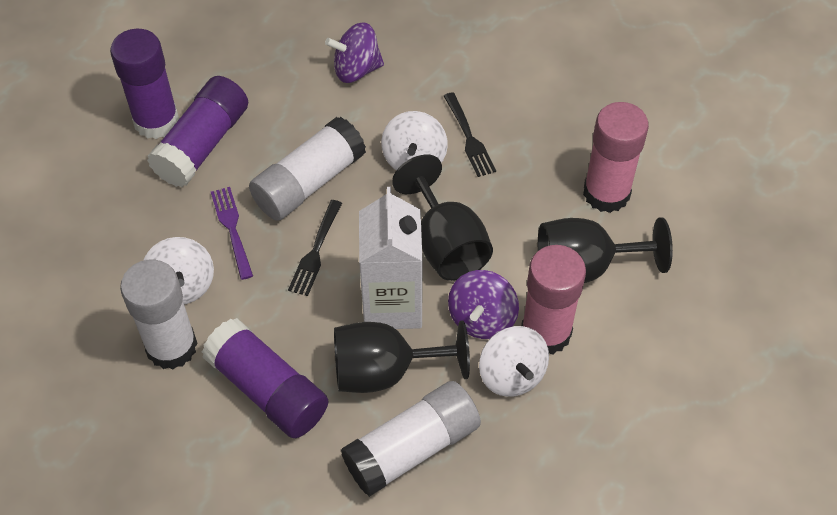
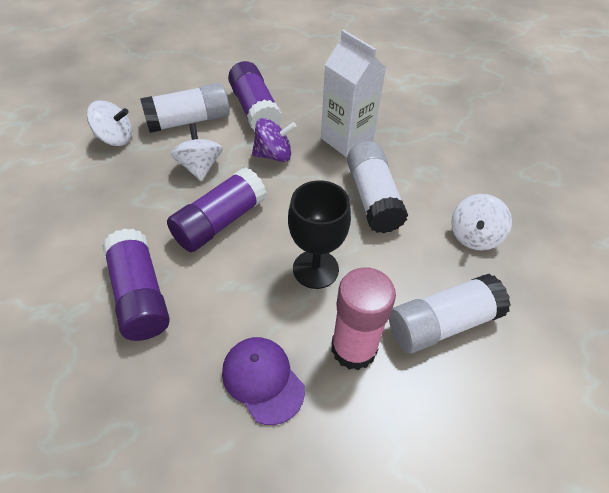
black fork: [288,200,342,296] [444,92,496,177] = 2 -> none = 0
black goblet: [334,320,470,393] [392,155,493,281] [538,217,673,283] = 3 -> [288,180,351,289] = 1
pink glue stick: [521,245,586,355] [583,102,649,213] = 2 -> [331,267,396,370] = 1
purple cap: none = 0 -> [222,337,305,425] = 1
purple fork: [211,187,253,280] = 1 -> none = 0
purple spinning top: [325,22,384,83] [448,270,519,339] = 2 -> [252,118,297,162] = 1

